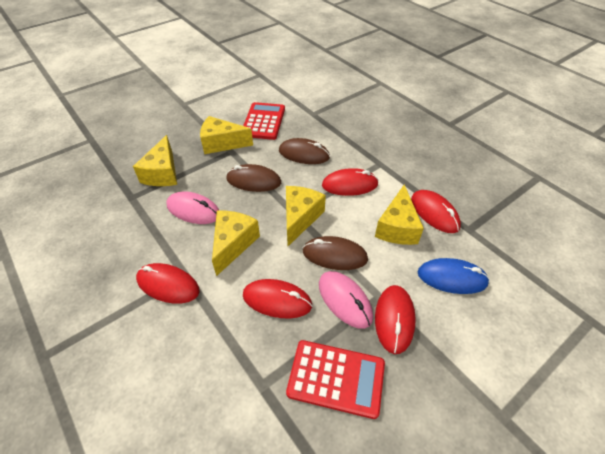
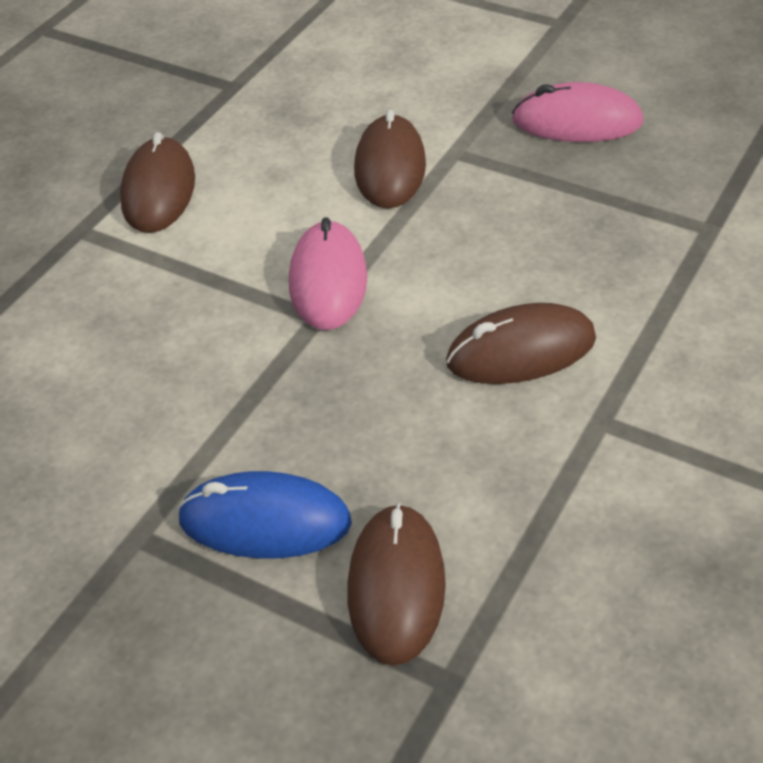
brown mouse: [226,164,281,192] [279,138,330,164] [303,236,368,270] = 3 -> [120,132,195,233] [347,503,446,666] [354,109,426,209] [446,303,596,384] = 4
red calculator: [243,102,285,140] [286,340,385,419] = 2 -> none = 0
red mouse: [136,263,200,304] [243,279,312,319] [322,168,379,196] [375,285,416,354] [411,190,461,233] = 5 -> none = 0
yellow cheese: [133,135,177,186] [200,116,253,154] [212,211,260,276] [286,186,326,246] [375,185,424,245] = 5 -> none = 0

